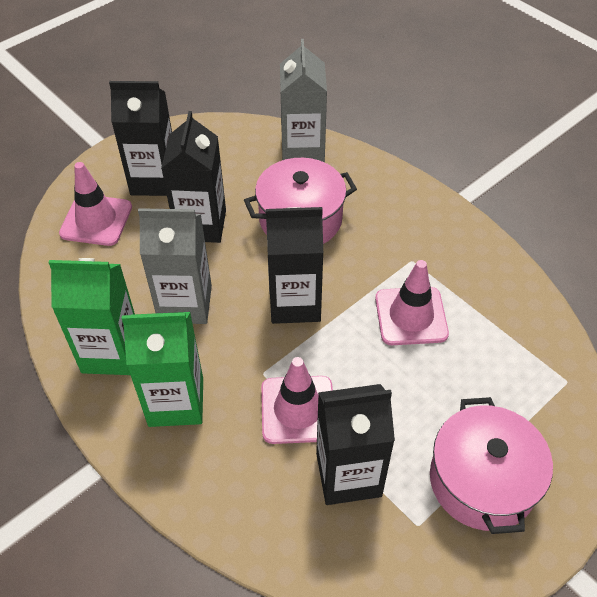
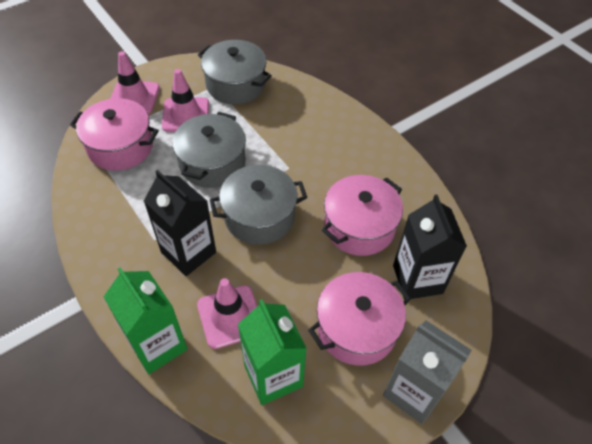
black carton: [109,81,172,196] [161,111,226,243] [266,207,323,324] [316,384,395,505] = 4 -> [144,170,216,276] [393,194,467,300] = 2
grey carton: [138,208,212,324] [280,39,327,162] = 2 -> [383,320,471,424] = 1
grey pot: none = 0 -> [172,112,246,188] [198,40,272,105] [210,165,307,245] = 3
pink pot: [244,158,357,244] [430,397,553,534] = 2 -> [70,98,159,171] [308,272,411,366] [322,175,403,256] = 3

